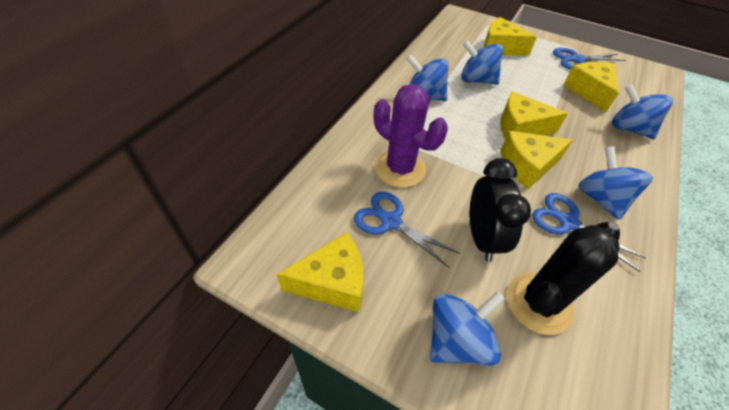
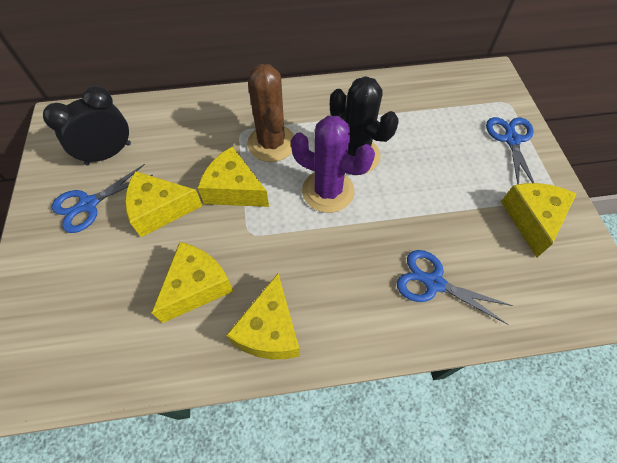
blue spinning top: [407,55,449,101] [430,291,505,366] [461,40,503,85] [579,146,653,220] [612,84,673,139] = 5 -> none = 0
brown cactus: none = 0 -> [247,64,294,162] = 1

